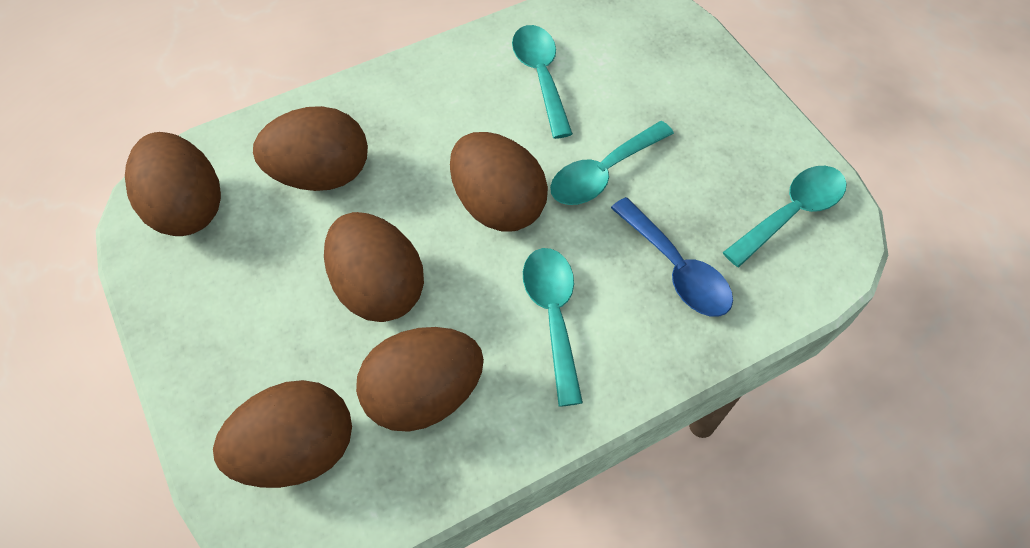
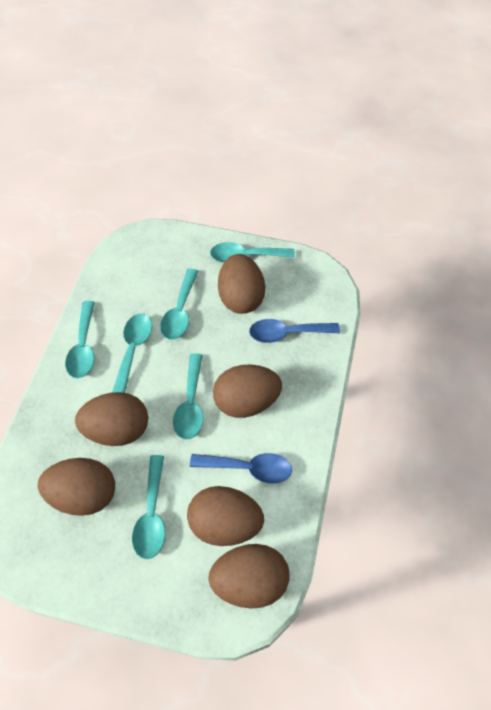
blue spoon: [611,197,733,317] = 1 -> [190,453,292,484] [249,319,340,343] = 2
turquoise spoon: [512,25,573,139] [523,248,583,407] [550,121,674,205] [722,166,847,267] = 4 -> [65,301,95,378] [112,314,152,393] [132,455,165,559] [160,268,198,340] [173,353,203,440] [210,242,295,263] = 6

